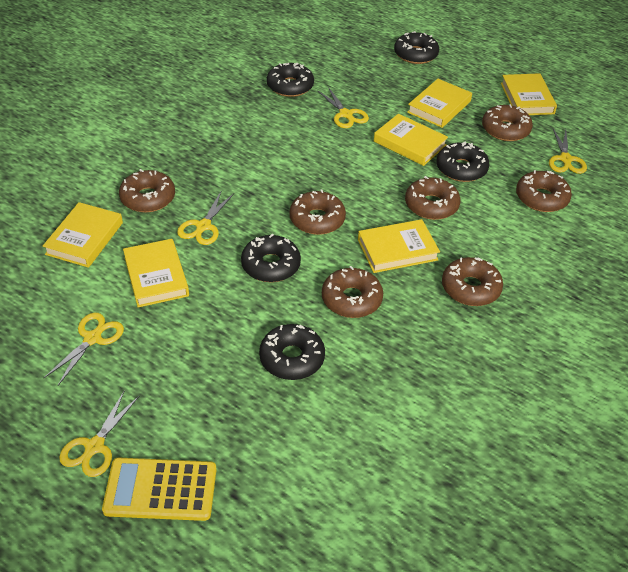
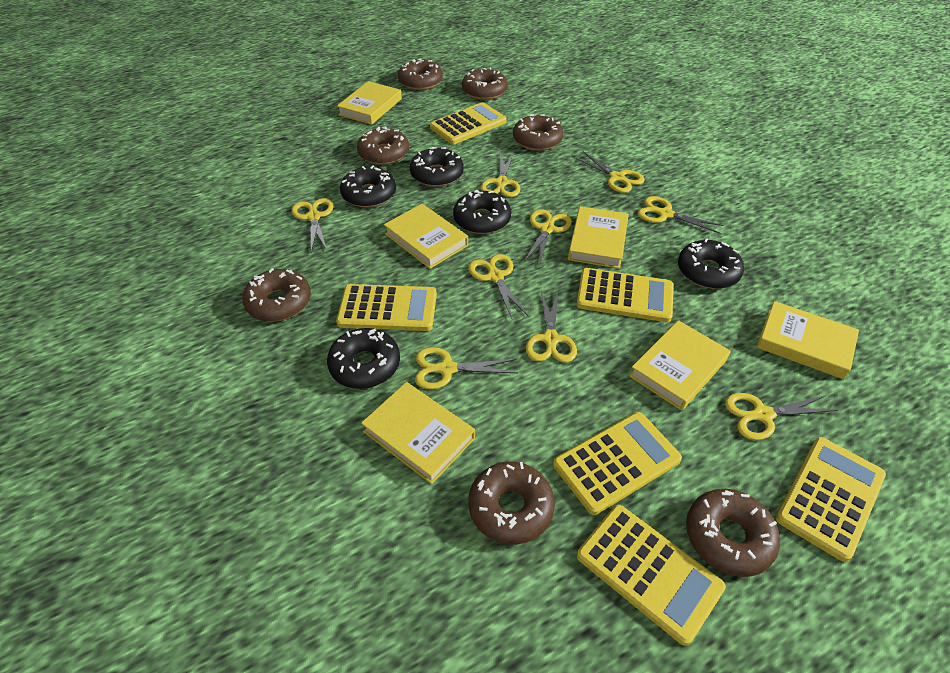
yellow calculator: [102,458,216,521] = 1 -> [336,284,437,331] [430,102,507,144] [553,412,682,515] [576,268,673,322] [577,505,726,646] [776,437,886,562] = 6
yellow scissors: [44,312,124,385] [59,392,139,477] [177,190,234,245] [317,87,369,128] [549,129,587,174] = 5 -> [292,198,333,252] [415,347,517,390] [469,254,528,318] [481,152,520,197] [524,209,572,265] [526,291,577,363] [574,152,645,193] [638,196,724,234] [725,393,838,440] = 9

